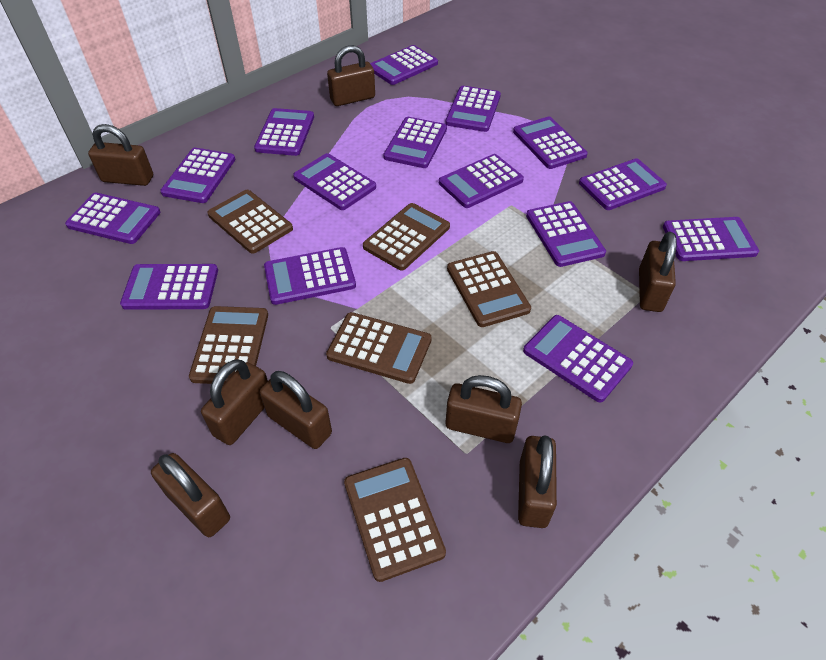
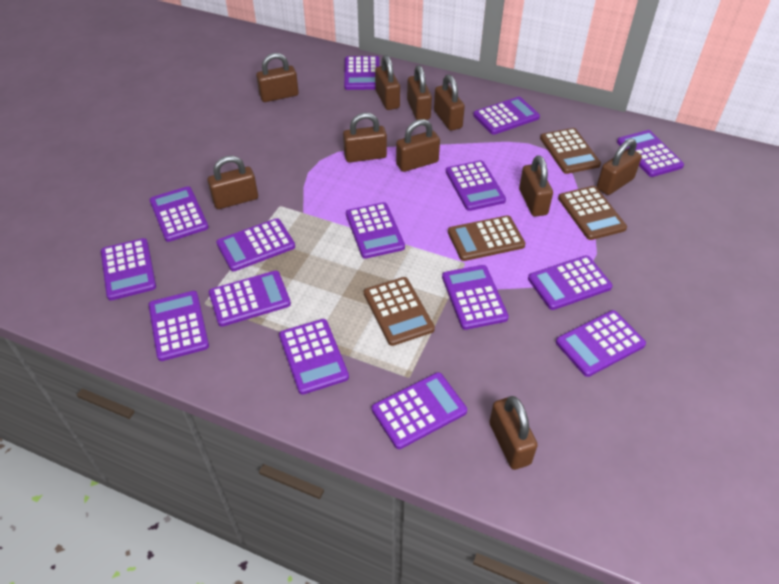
brown calculator: [189,306,268,384] [207,190,293,254] [326,312,431,384] [344,458,446,582] [363,203,450,271] [447,251,531,327] = 6 -> [364,277,435,346] [448,215,525,261] [540,128,601,174] [558,186,627,240] = 4
brown padlock: [88,124,153,186] [151,453,230,537] [201,359,268,445] [260,371,332,449] [327,45,375,106] [446,375,522,443] [518,435,557,528] [639,232,677,312] = 8 -> [207,156,258,209] [256,53,299,102] [343,113,387,163] [375,55,400,110] [396,119,440,172] [407,65,432,120] [434,75,465,131] [489,396,538,470] [519,155,553,217] [597,139,642,195] = 10

